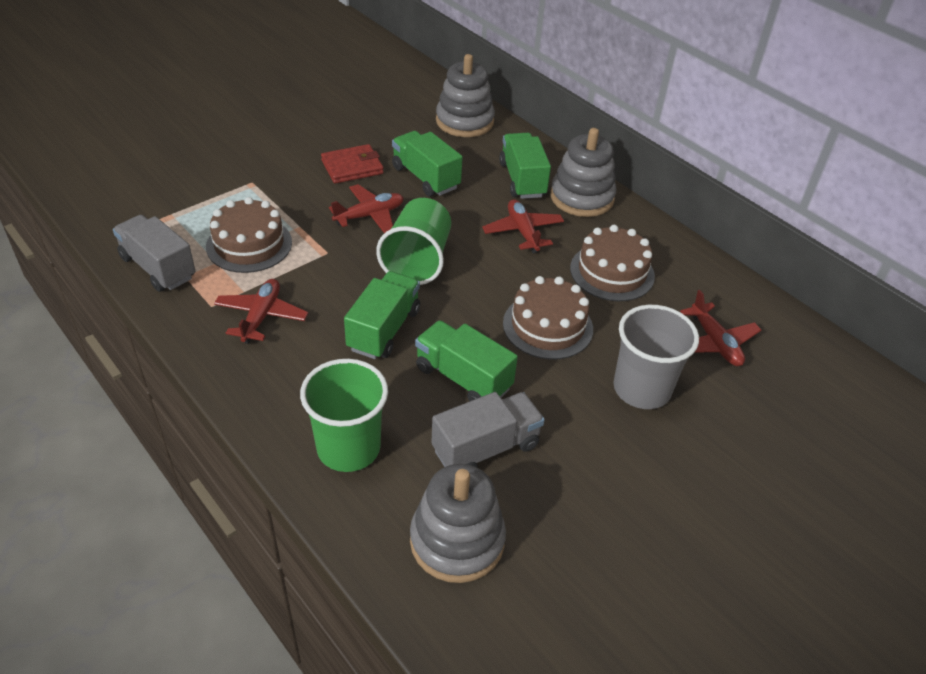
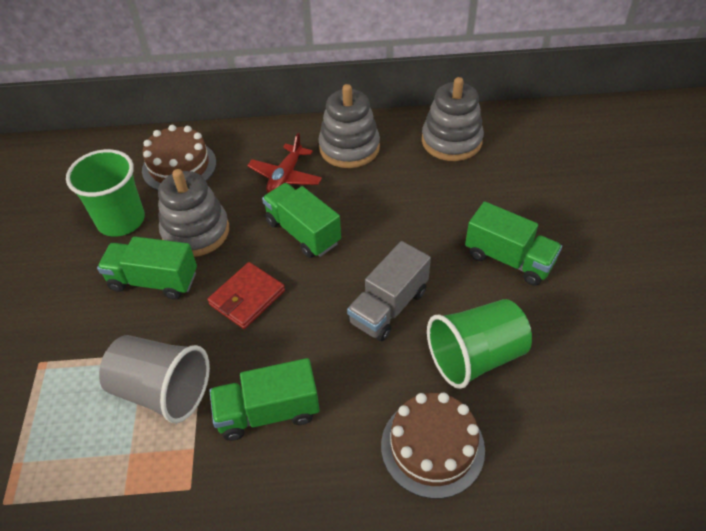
brown cake: [206,197,292,273] [503,276,593,360] [570,225,655,301] = 3 -> [142,125,216,190] [381,392,485,499] = 2
grey truck: [113,215,195,292] [431,392,545,468] = 2 -> [347,241,431,341] = 1
red plane: [214,279,308,344] [329,184,404,233] [482,199,564,254] [680,290,761,366] = 4 -> [247,133,322,193] = 1

